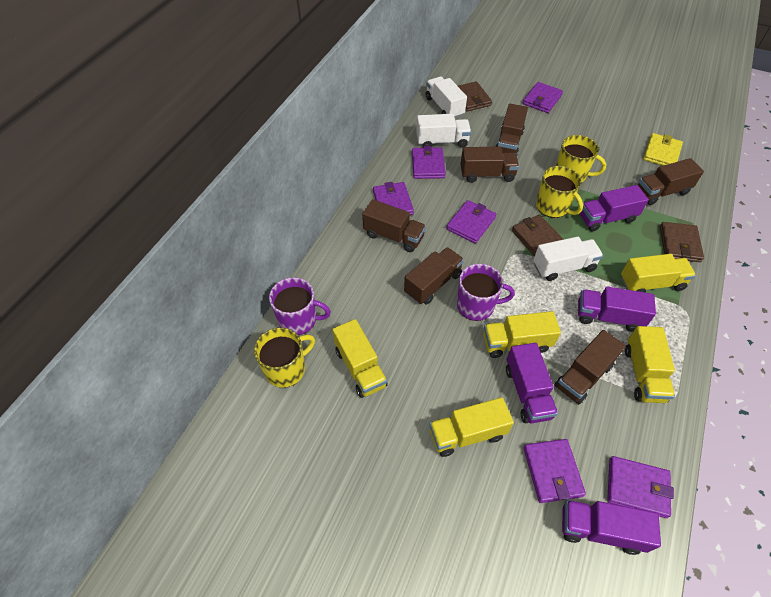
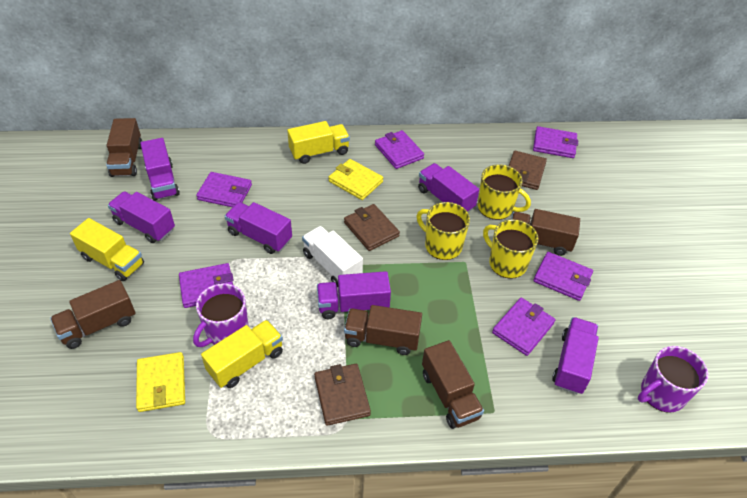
brown truck: [362,199,426,252] [404,247,464,305] [460,146,519,183] [495,104,528,156] [555,330,626,404] [638,158,704,205] = 6 -> [50,280,136,349] [106,118,143,177] [344,305,422,355] [422,340,484,429] [511,209,580,256] = 5
purple truck: [506,343,558,423] [562,500,661,555] [578,287,656,332] [579,185,649,232] = 4 -> [108,191,175,243] [140,138,180,201] [225,202,292,254] [317,271,391,319] [418,163,479,213] [552,317,599,394] = 6
white truck: [416,114,471,148] [426,76,467,118] [533,237,603,281] = 3 -> [302,226,363,287] = 1
yellow truck: [332,319,388,398] [429,397,514,457] [483,311,561,358] [621,254,696,292] [625,326,675,403] = 5 -> [70,218,144,281] [201,320,283,388] [287,121,350,164] = 3
yellow wallet: [643,133,683,166] = 1 -> [136,352,185,412] [328,159,383,200] = 2

